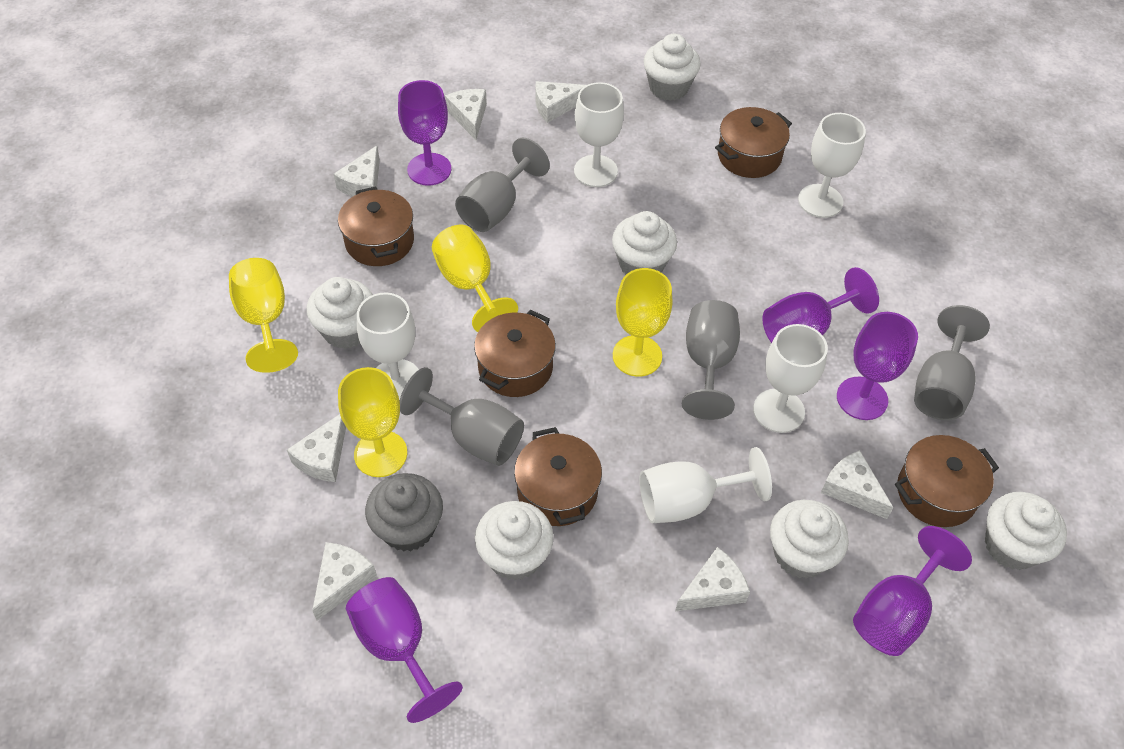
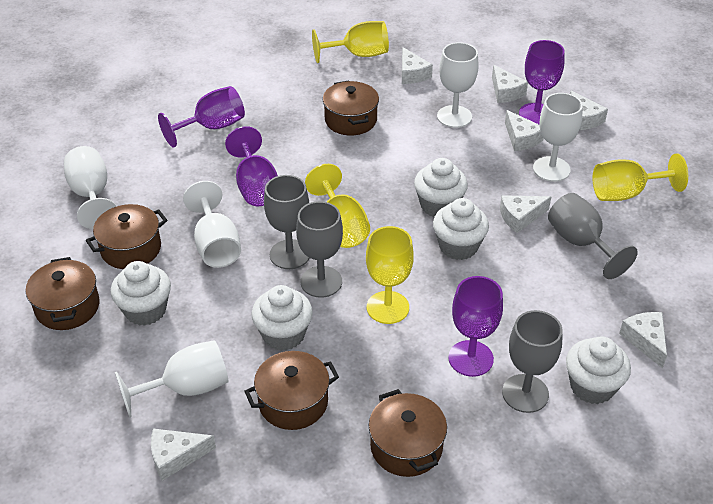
grey cupcake: [365,473,443,552] = 1 -> none = 0
purple goblet: [346,577,463,723] [398,80,451,186] [762,267,879,343] [837,312,918,420] [853,526,972,656] = 5 -> [158,86,245,148] [225,126,278,206] [449,276,503,377] [519,40,565,125] = 4
white cupcake: [307,277,373,349] [475,501,554,581] [612,211,677,275] [644,34,701,101] [770,500,849,579] [985,492,1067,570] = 6 -> [111,261,171,326] [252,285,313,351] [414,158,468,217] [433,198,489,260] [566,336,631,404] = 5

